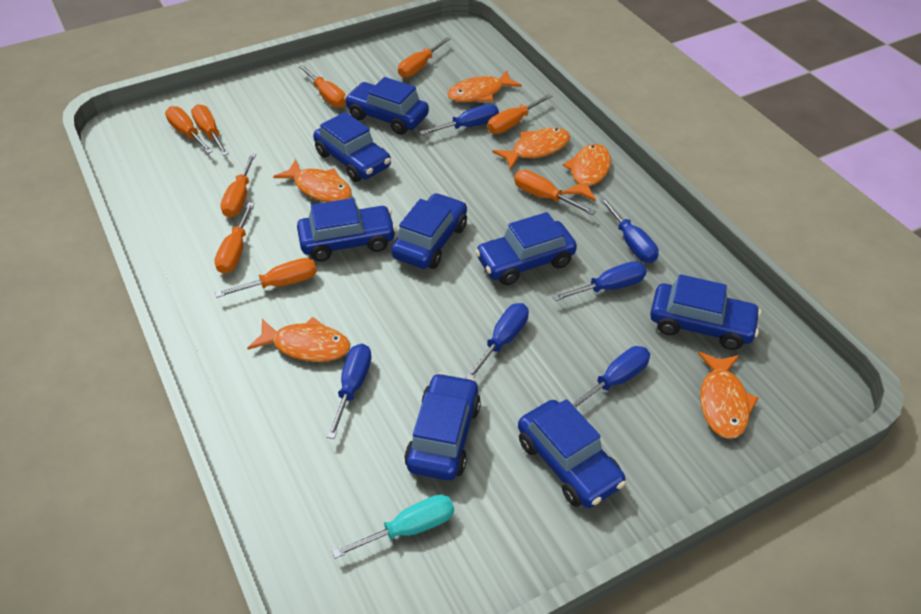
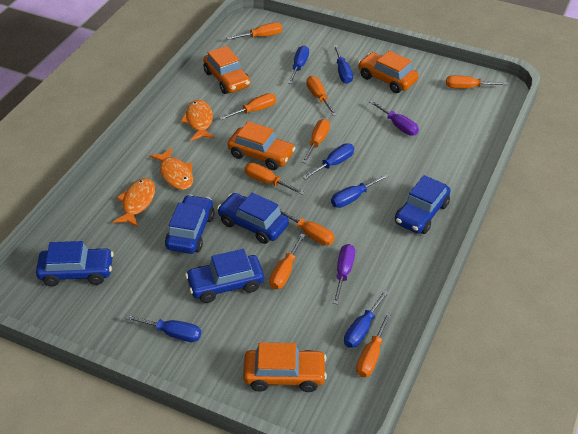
blue car: [297,198,396,262] [313,112,391,182] [344,77,429,135] [391,193,467,269] [405,372,481,480] [475,212,577,285] [518,399,626,508] [650,274,761,350] = 8 -> [36,241,114,286] [165,195,214,254] [185,249,264,303] [217,193,289,244] [395,175,451,234] = 5
orange car: none = 0 -> [203,46,251,94] [227,121,295,170] [243,343,327,392] [358,51,419,93] = 4
orange fish: [247,317,350,362] [273,159,352,202] [447,70,522,102] [492,128,570,170] [562,144,611,202] [698,352,758,439] = 6 -> [113,178,155,227] [150,147,193,190] [180,100,215,141] = 3
purple screwdriver: none = 0 -> [333,244,355,304] [370,100,419,136] = 2
turquoise screwdriver: [332,495,454,559] = 1 -> none = 0

